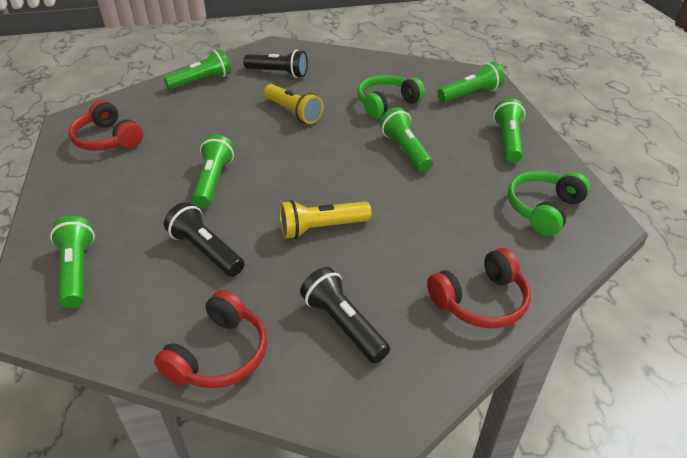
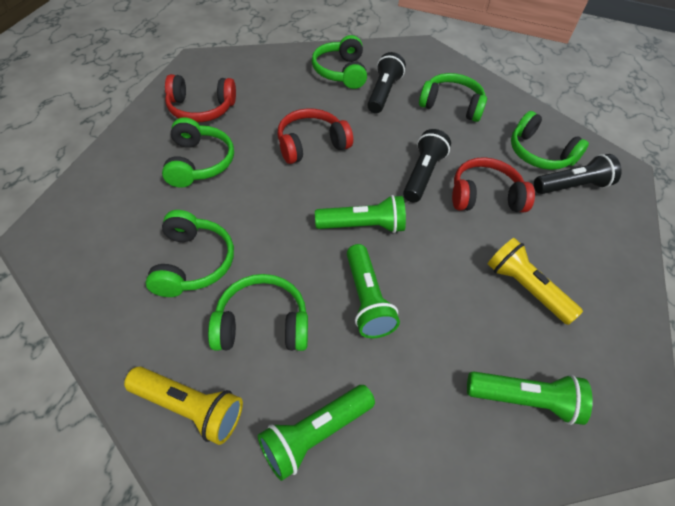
green flashlight: [50,216,95,308] [163,49,231,90] [192,134,234,208] [380,107,433,172] [437,62,504,102] [493,98,526,163] = 6 -> [258,385,375,481] [315,195,406,233] [347,244,400,338] [467,371,593,425] = 4
green headphones: [357,75,425,119] [507,171,591,236] = 2 -> [146,210,234,297] [162,117,234,188] [208,274,308,351] [312,35,367,89] [419,73,487,122] [511,111,589,170] = 6

